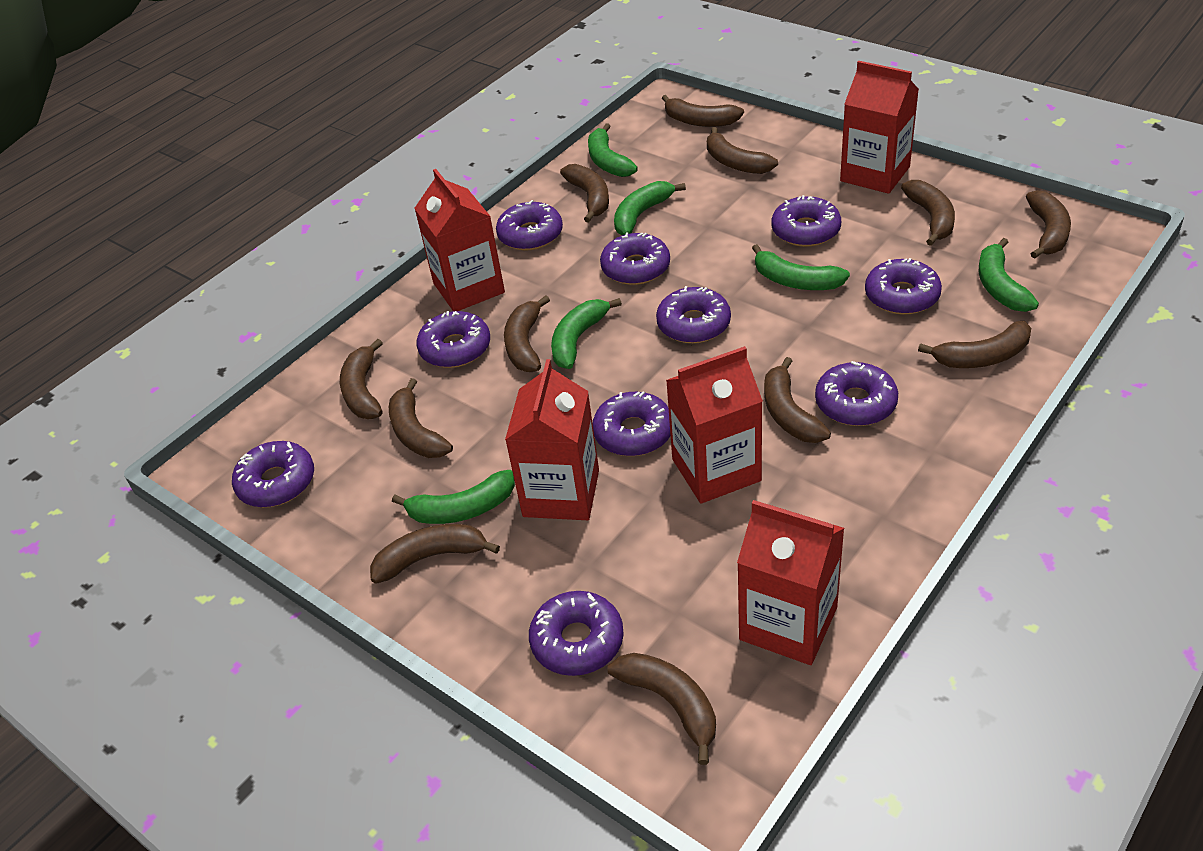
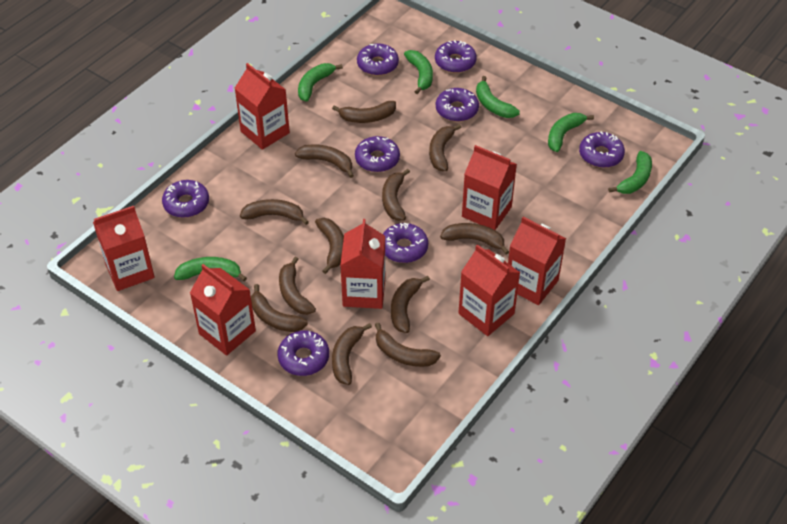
purple donut: [232,441,314,507] [417,311,490,368] [496,200,563,250] [529,591,624,676] [593,391,671,456] [600,232,670,285] [656,286,731,343] [772,195,841,247] [815,361,898,426] [865,258,942,315] = 10 -> [162,180,209,218] [277,331,329,376] [355,136,400,172] [357,43,399,76] [383,223,428,263] [435,40,477,73] [436,88,479,122] [579,132,625,168] = 8
red carton: [414,169,505,311] [505,359,599,520] [666,346,763,504] [737,500,844,665] [840,61,919,194] = 5 -> [93,206,155,291] [190,264,256,356] [235,63,290,150] [340,219,385,309] [458,244,520,336] [462,145,517,230] [508,217,566,305] = 7

